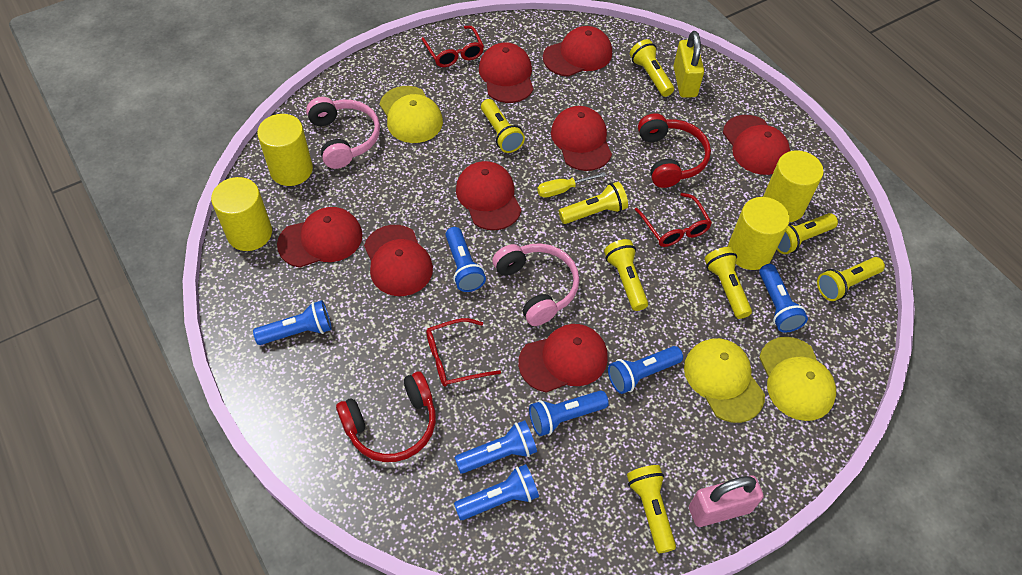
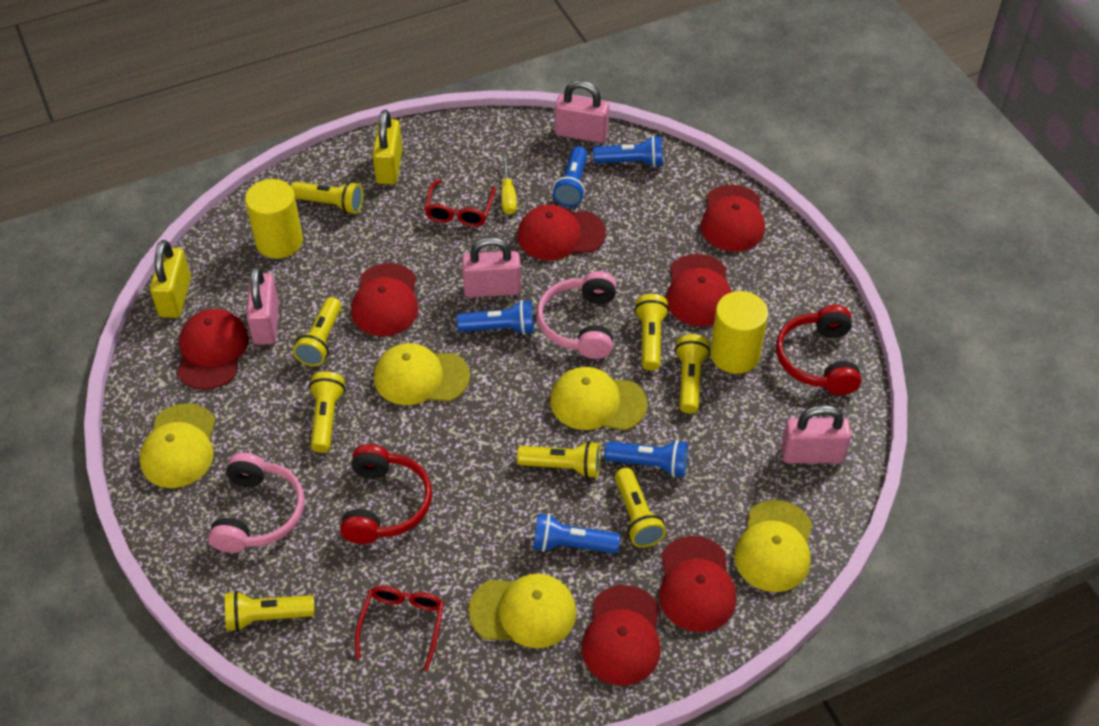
blue flashlight: [253,300,332,345] [445,227,486,292] [454,420,537,474] [454,464,539,520] [529,390,609,436] [608,346,683,394] [759,264,808,333] = 7 -> [457,300,534,335] [533,513,620,553] [553,146,588,207] [593,136,663,168] [604,440,688,477] = 5
pink padlock: [689,475,764,527] = 1 -> [246,266,279,345] [462,237,521,297] [555,80,609,143] [781,405,851,463] = 4
red cap: [277,207,363,268] [364,225,433,296] [456,161,522,230] [479,43,533,103] [518,324,608,393] [543,26,612,77] [551,106,612,171] [723,115,790,175] = 8 -> [177,309,249,390] [351,263,419,336] [517,205,606,260] [582,585,661,685] [659,536,736,632] [666,254,732,326] [701,185,765,252] = 7
red glasses: [421,26,484,67] [426,318,501,387] [635,193,712,247] = 3 -> [355,586,444,671] [424,180,496,227] = 2
yellow cap: [380,86,443,143] [684,338,765,423] [759,337,836,421] = 3 -> [139,403,216,488] [374,343,470,405] [468,574,576,648] [550,367,647,431] [734,500,812,592] = 5
yellow cylinder: [211,177,272,251] [257,114,313,186] [728,197,790,270] [763,150,823,222] = 4 -> [245,179,303,259] [710,291,768,374] = 2
yellow padlock: [673,31,704,98] = 1 -> [150,240,191,318] [372,110,403,184] = 2

